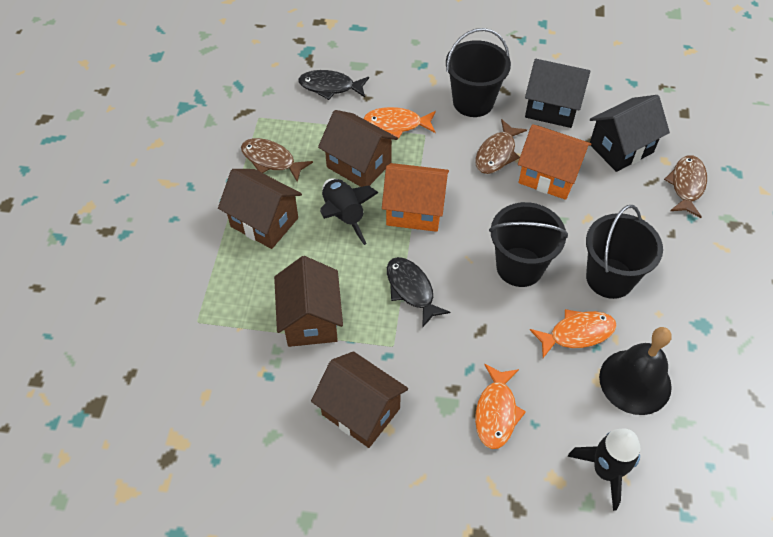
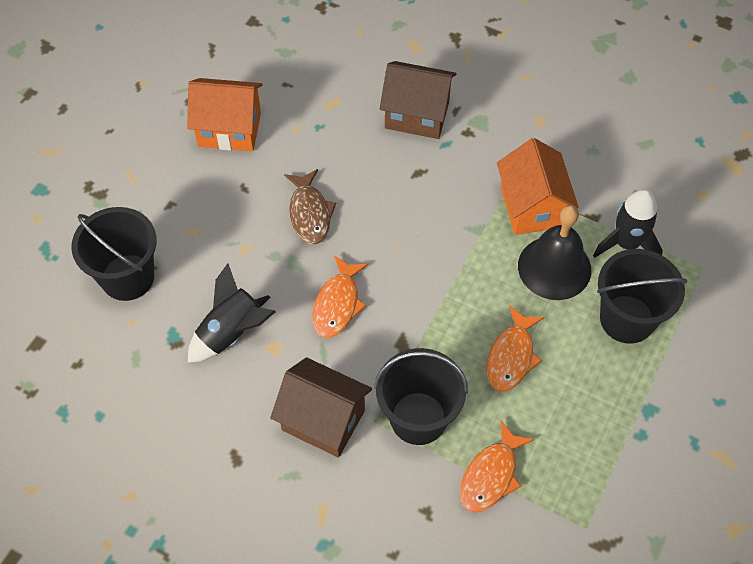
black fish: [298,70,369,100] [387,257,451,328] = 2 -> none = 0
black house: [525,59,591,128] [590,95,670,172] = 2 -> none = 0
brown fish: [241,138,313,182] [475,119,527,174] [664,155,707,218] = 3 -> [284,169,336,244] = 1
brown house: [218,169,302,249] [274,256,343,347] [311,351,408,448] [318,110,398,187] = 4 -> [270,358,372,458] [380,61,457,139] = 2

